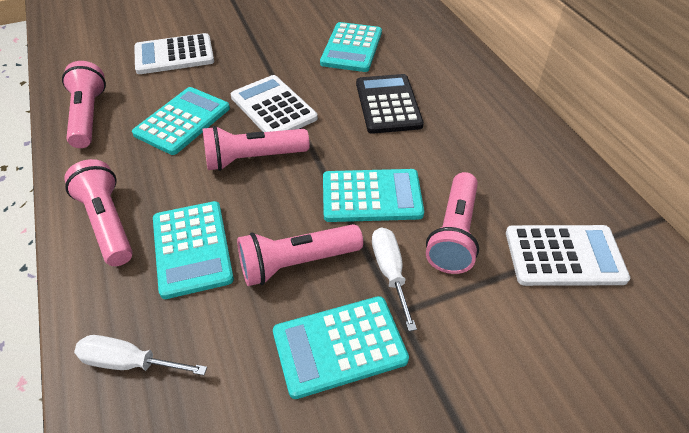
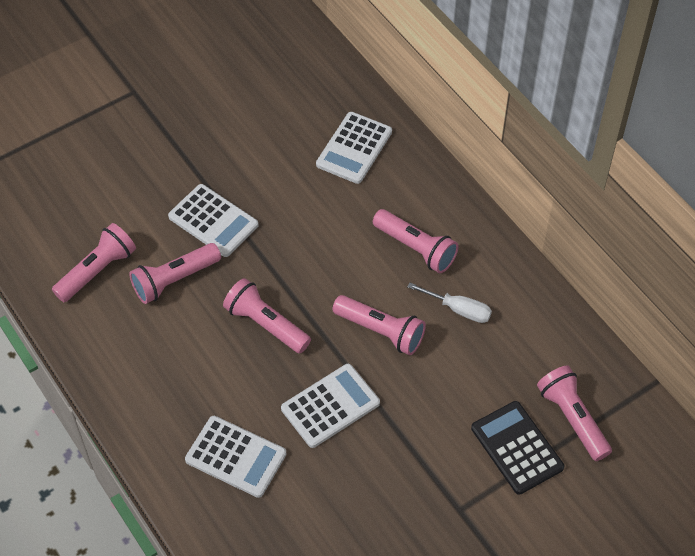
pink flashlight: [62,61,106,148] [65,159,133,266] [202,126,310,171] [237,224,363,286] [426,172,479,274] = 5 -> [52,223,136,302] [129,243,221,304] [223,278,311,353] [333,295,426,355] [373,209,459,273] [537,366,612,461] = 6
turquoise calculator: [132,87,230,155] [153,201,234,299] [273,296,409,399] [320,22,382,72] [323,169,424,222] = 5 -> none = 0
white calculator: [134,33,214,74] [231,75,318,132] [506,225,630,286] = 3 -> [168,184,259,257] [185,416,286,498] [281,364,380,448] [316,112,392,184] = 4
white screwdriver: [74,335,207,375] [372,227,417,331] = 2 -> [407,283,492,323] = 1

